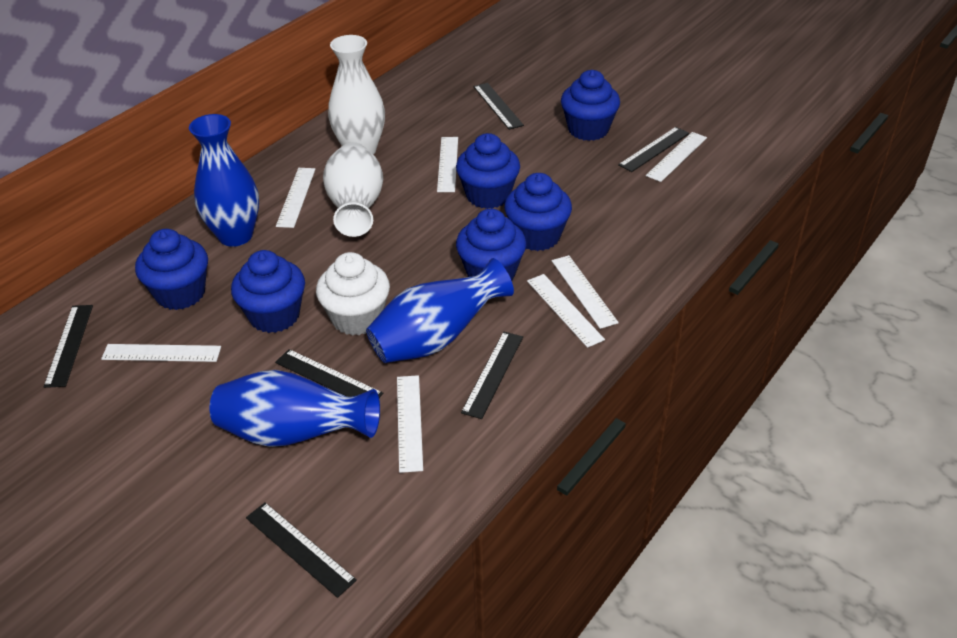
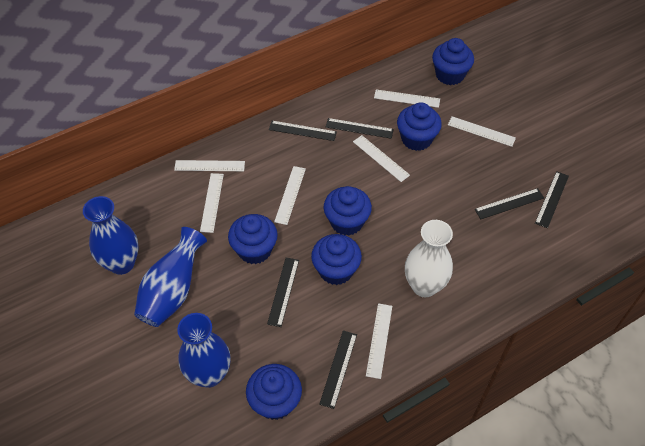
white cupcake: [316,252,390,336] = 1 -> none = 0
white vase: [323,142,383,237] [328,35,385,155] = 2 -> [405,220,453,297] = 1

